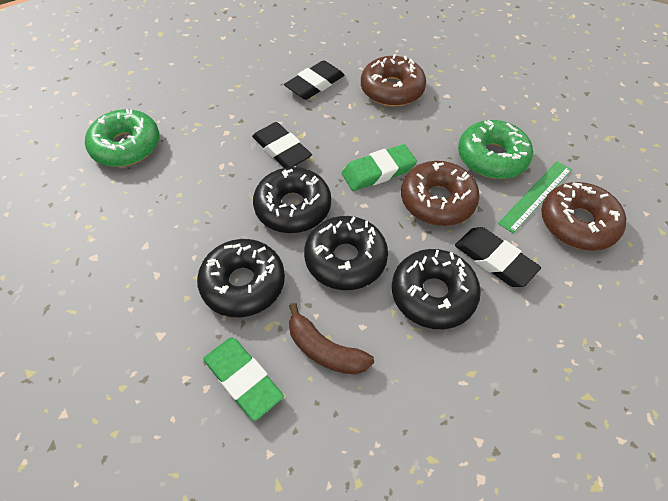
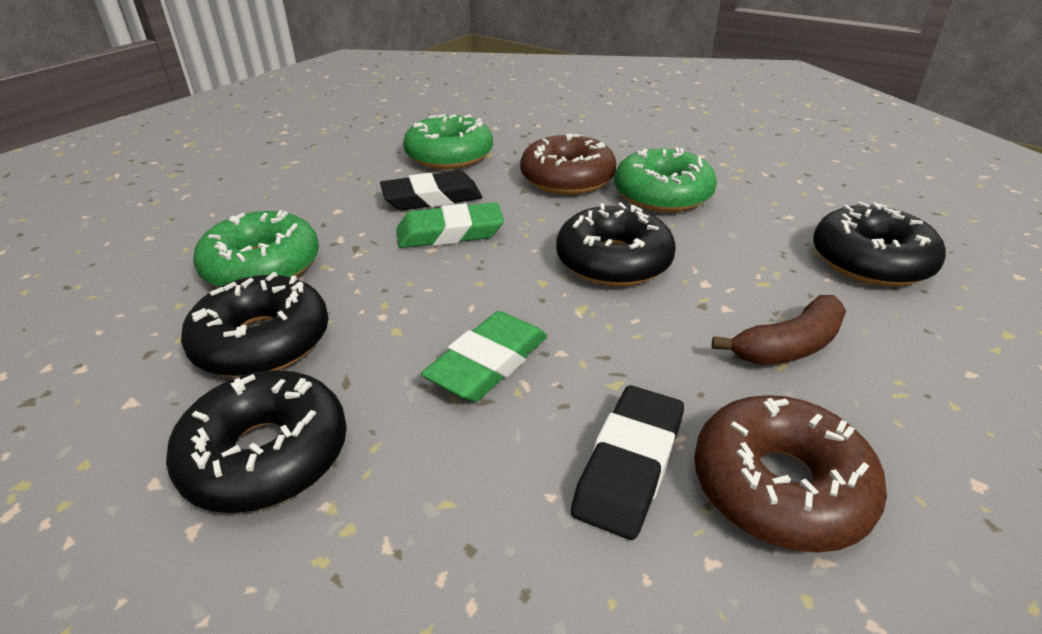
black eraser: [252,122,312,168] [284,60,345,100] [455,227,541,287] = 3 -> [380,171,482,211] [571,385,684,540] = 2
brown donut: [361,54,426,106] [401,161,480,226] [541,182,626,251] = 3 -> [520,133,616,195] [694,395,887,553] = 2
green donut: [85,109,160,167] [458,120,533,179] = 2 -> [193,210,319,287] [403,114,493,169] [614,147,717,212] = 3
green ruler: [498,161,572,233] = 1 -> none = 0

